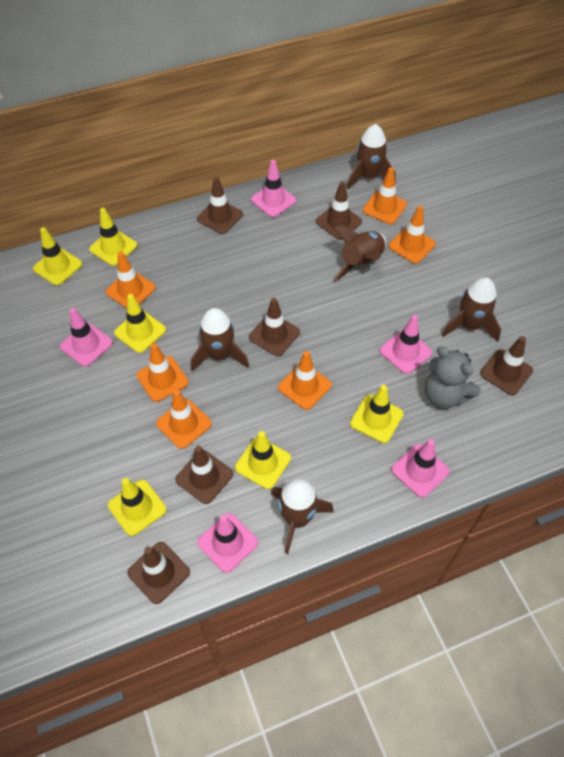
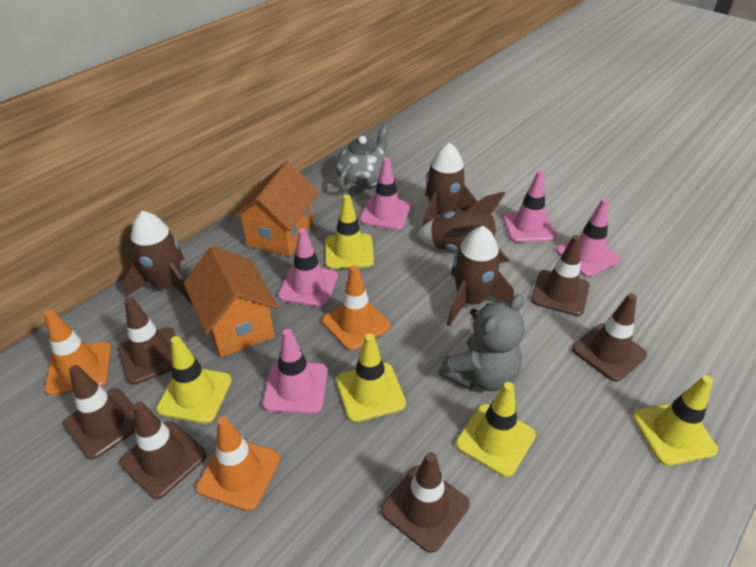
brown rocket: [191,308,249,371] [271,479,334,554] [332,226,386,281] [347,124,396,189] [442,277,501,341] = 5 -> [122,211,193,305] [417,192,510,262] [422,142,478,227] [447,226,514,326] = 4
grey teapot: none = 0 -> [335,124,391,191] = 1
orange house: none = 0 -> [183,246,278,358] [233,161,318,257] = 2
orange traffic cone: [106,251,156,308] [136,343,189,402] [156,390,212,449] [278,351,332,410] [363,167,407,224] [388,206,436,264] = 6 -> [44,310,111,395] [196,416,280,511] [322,265,391,351] = 3
yellow traffic cone: [33,227,82,286] [89,208,138,266] [108,478,167,536] [114,294,166,353] [235,431,291,489] [350,385,403,443] = 6 -> [156,336,232,424] [325,195,374,269] [336,334,406,422] [456,382,536,477] [633,375,718,466] = 5

